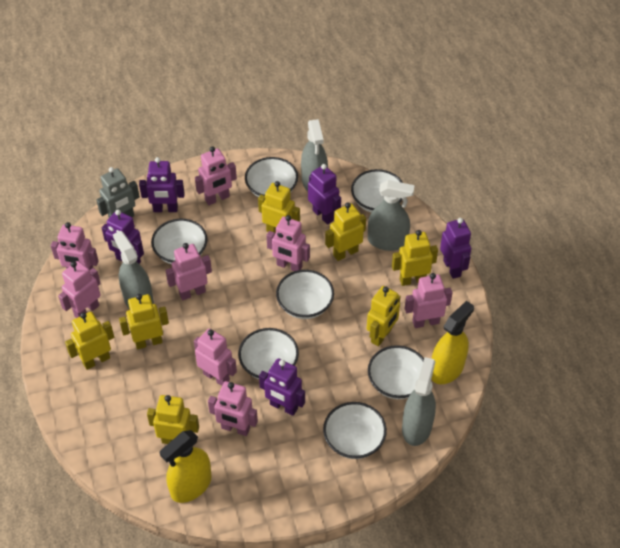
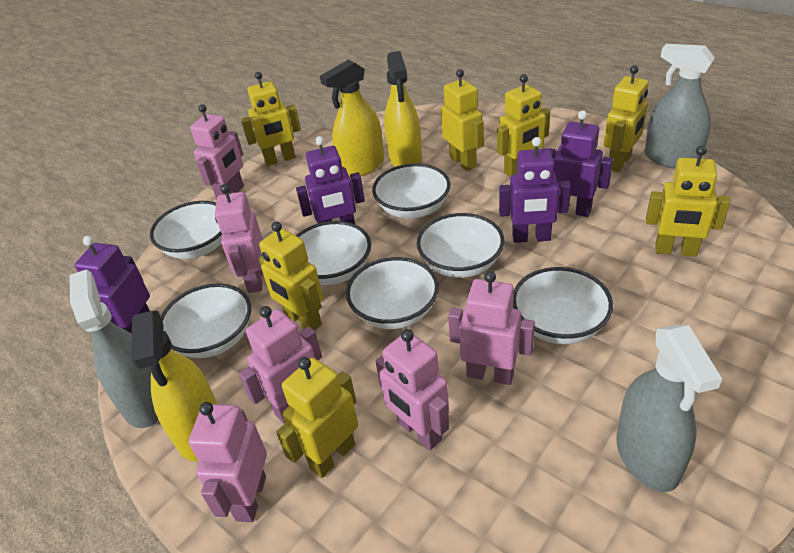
grey robot: [96,167,140,218] = 1 -> none = 0
grey spray bottle: [113,231,154,309] [301,119,328,191] [368,180,415,251] [402,357,436,446] = 4 -> [70,269,158,428] [616,325,722,492] [645,44,715,168] = 3
pink robot: [51,222,99,270] [58,261,101,318] [165,243,212,300] [194,328,237,386] [195,146,237,205] [208,381,258,436] [266,215,310,271] [405,273,453,328] = 8 -> [188,402,267,522] [190,104,244,200] [215,184,263,293] [239,306,322,423] [375,329,449,450] [448,271,535,385] = 6
purple robot: [102,210,144,264] [139,157,185,212] [259,358,305,416] [308,164,341,224] [440,218,471,279] = 5 -> [75,236,150,334] [296,136,365,224] [499,137,571,243] [548,110,613,217] = 4
yellow spray bottle: [160,430,211,503] [431,301,474,384] = 2 -> [132,311,217,461] [320,59,384,177] [384,51,422,167] = 3

